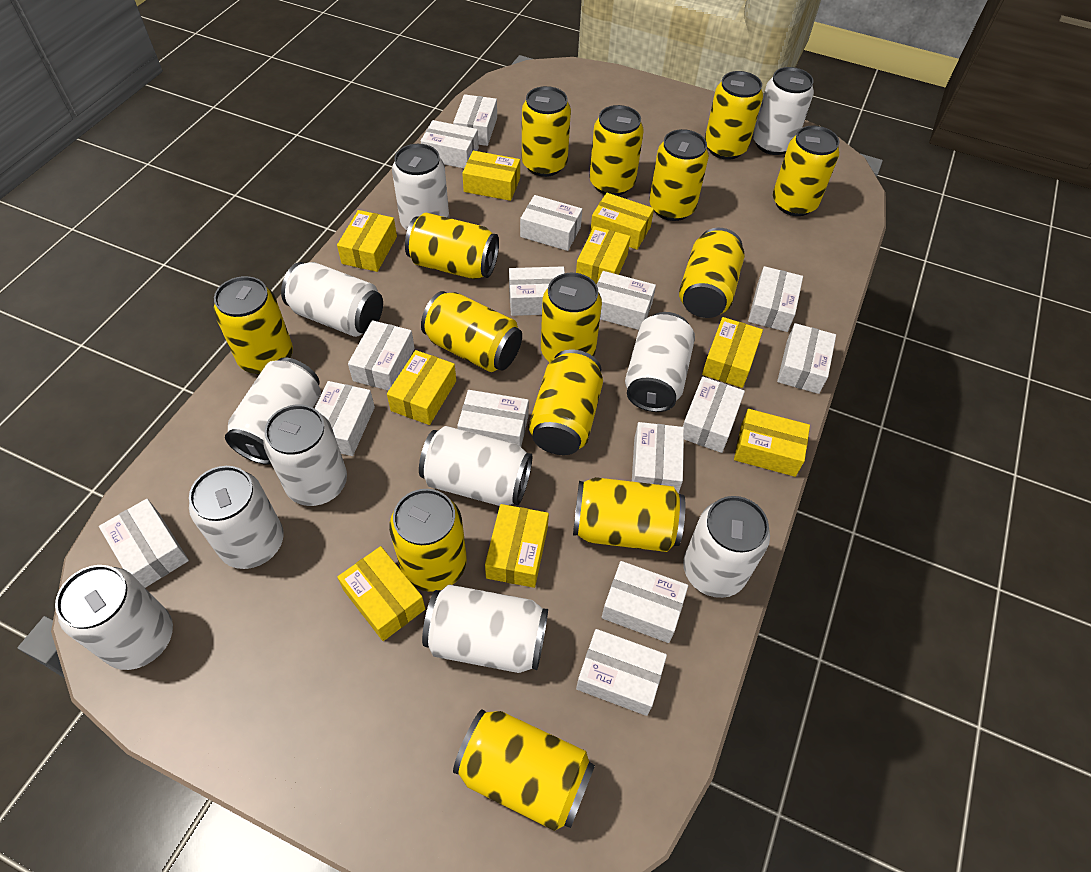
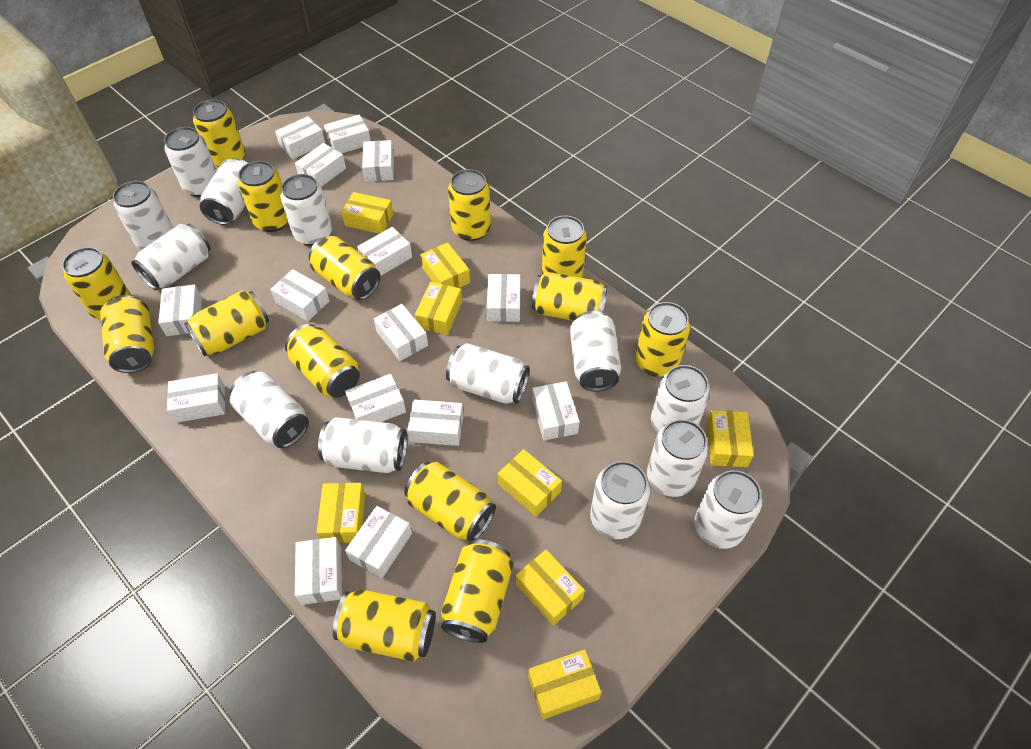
white can: [55,565,173,670] [189,466,284,569] [225,357,321,465] [263,405,347,506] [281,262,383,337] [392,144,449,230] [419,426,532,506] [422,584,548,673] [625,312,695,412] [683,496,770,598] [753,67,814,155] = 11 -> [113,181,173,250] [131,224,211,290] [164,127,217,197] [200,158,248,225] [230,371,309,448] [280,174,332,246] [318,417,407,473] [446,343,530,404] [570,311,621,392] [590,461,650,539] [647,419,709,497] [651,365,710,433] [694,470,762,549] = 13
yellow box: [337,210,397,272] [337,546,425,641] [387,350,456,425] [462,151,520,201] [485,504,549,588] [576,226,630,285] [590,193,654,250] [702,317,763,388] [734,409,810,477] = 9 -> [317,483,365,543] [341,192,393,234] [415,282,462,335] [420,242,470,288] [498,449,562,517] [516,550,585,626] [528,649,601,720] [707,410,754,467] = 8

